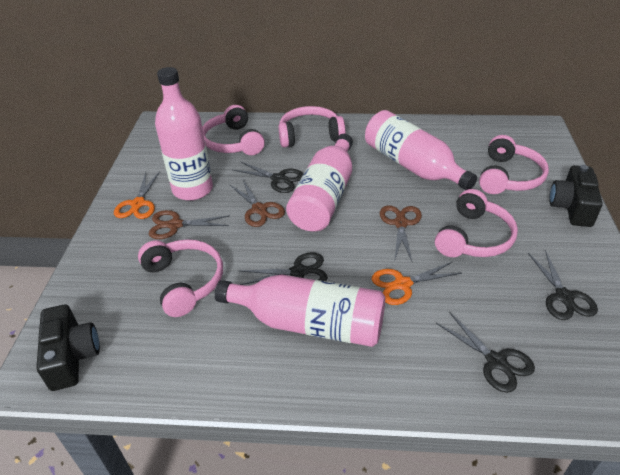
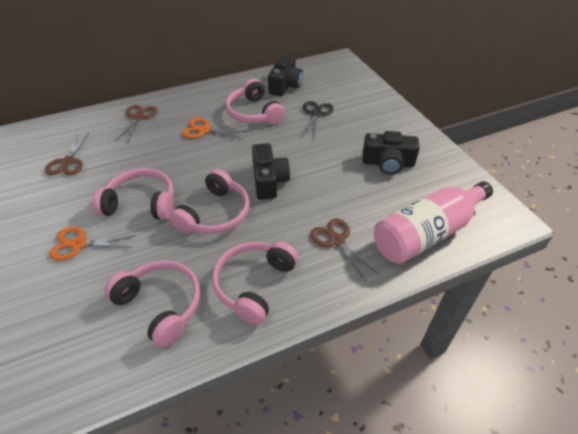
black camera: [36,304,100,391] [549,165,603,227] = 2 -> [252,143,290,200] [268,55,303,96] [362,131,420,175] = 3
black scissors: [233,161,303,193] [239,252,328,285] [436,313,535,393] [528,250,598,320] = 4 -> [302,101,334,138] = 1
pink bottle: [155,67,213,201] [215,274,385,347] [286,134,353,232] [365,110,477,190] = 4 -> [374,181,493,264] = 1

